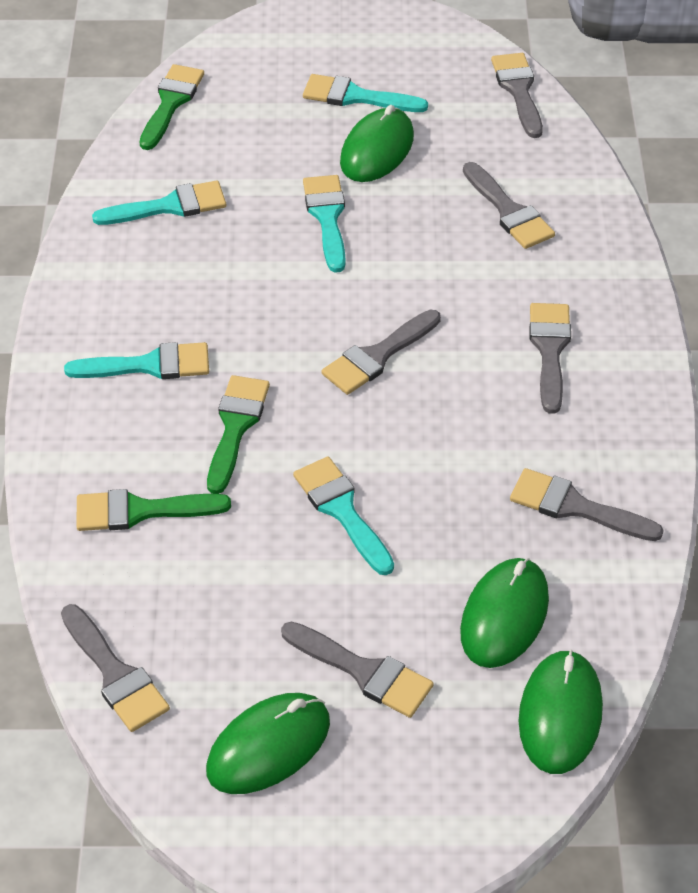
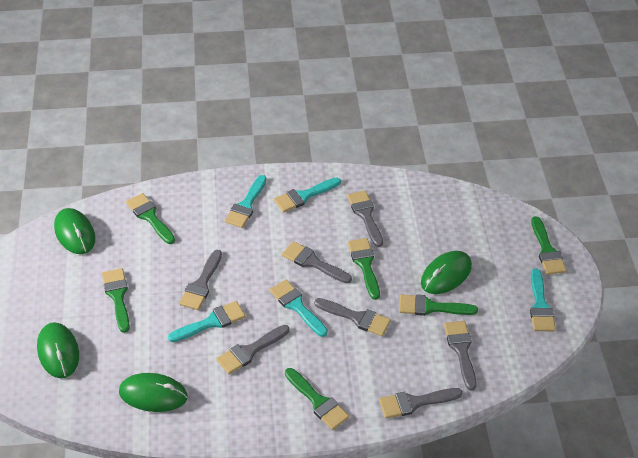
green brush: [76,489,231,531] [140,64,204,150] [207,375,270,494] = 3 -> [102,268,130,333] [126,193,175,244] [285,368,350,430] [348,238,380,300] [399,294,478,316] [531,216,567,275] = 6

